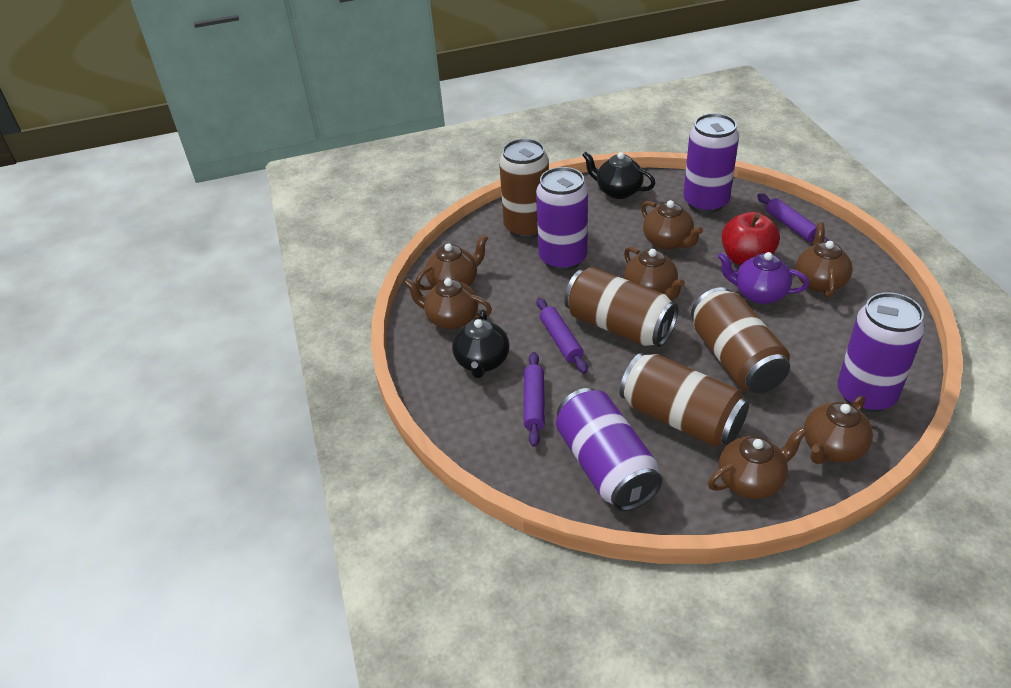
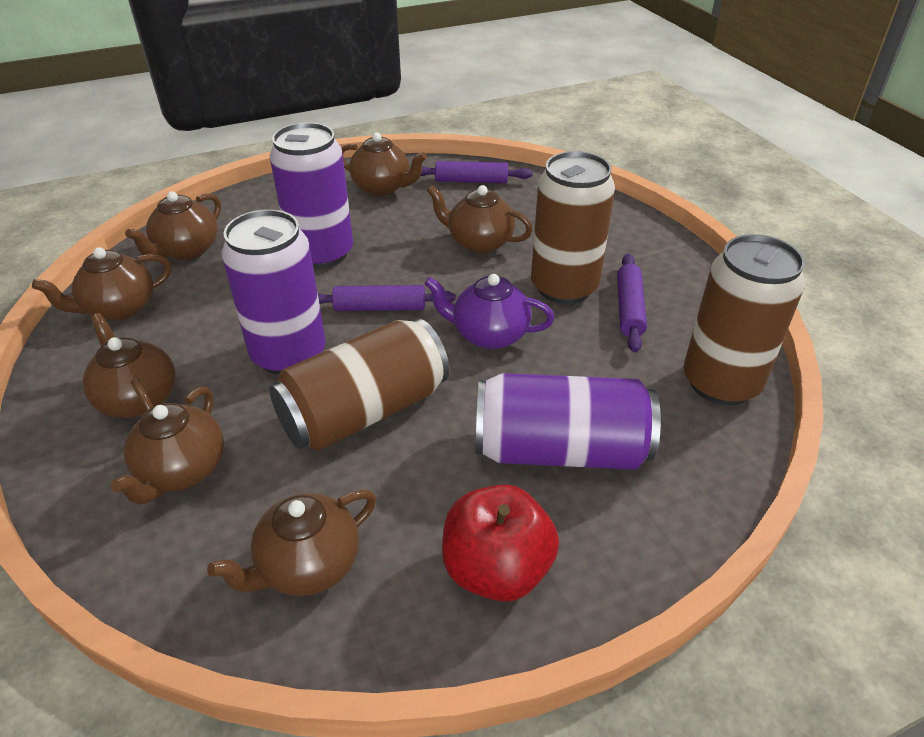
black teapot: [452,310,509,378] [582,152,655,199] = 2 -> none = 0
brown can: [499,138,549,239] [564,267,678,347] [620,353,749,447] [691,287,790,393] = 4 -> [269,318,449,451] [531,151,615,304] [684,234,805,405] = 3
purple can: [536,167,588,271] [556,388,662,511] [683,113,739,213] [838,292,925,412] = 4 -> [221,209,326,375] [270,122,353,269] [476,373,661,470] = 3

